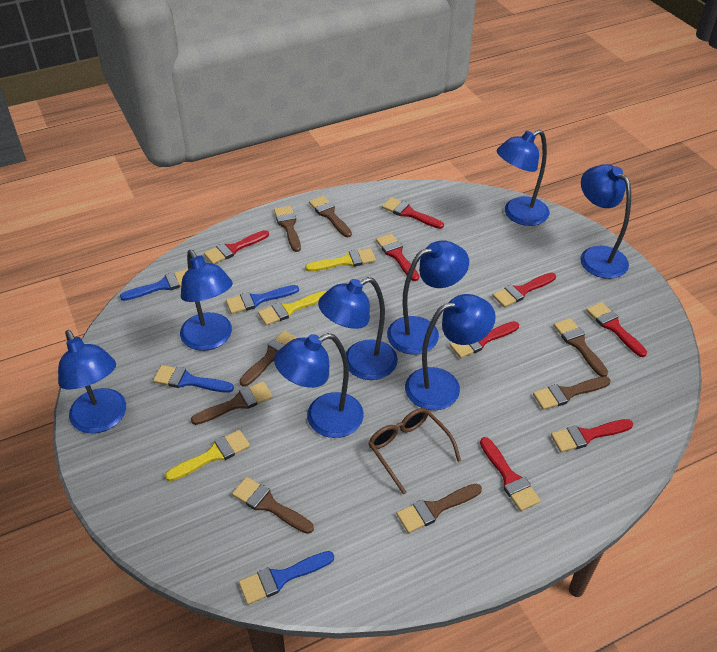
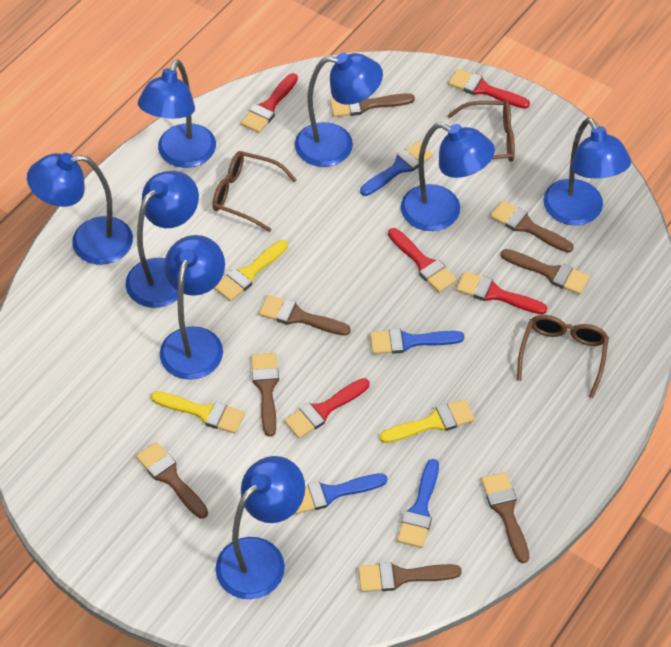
brown glasses: [368,408,461,494] = 1 -> [212,151,297,232] [447,101,515,162] [517,315,609,398] = 3
red brush: [204,230,269,264] [376,233,419,281] [382,197,444,229] [449,321,519,358] [480,437,541,511] [492,272,556,307] [551,419,633,452] [586,302,647,357] = 8 -> [241,73,298,133] [284,378,369,438] [388,228,457,292] [448,68,530,109] [456,271,547,314] = 5

